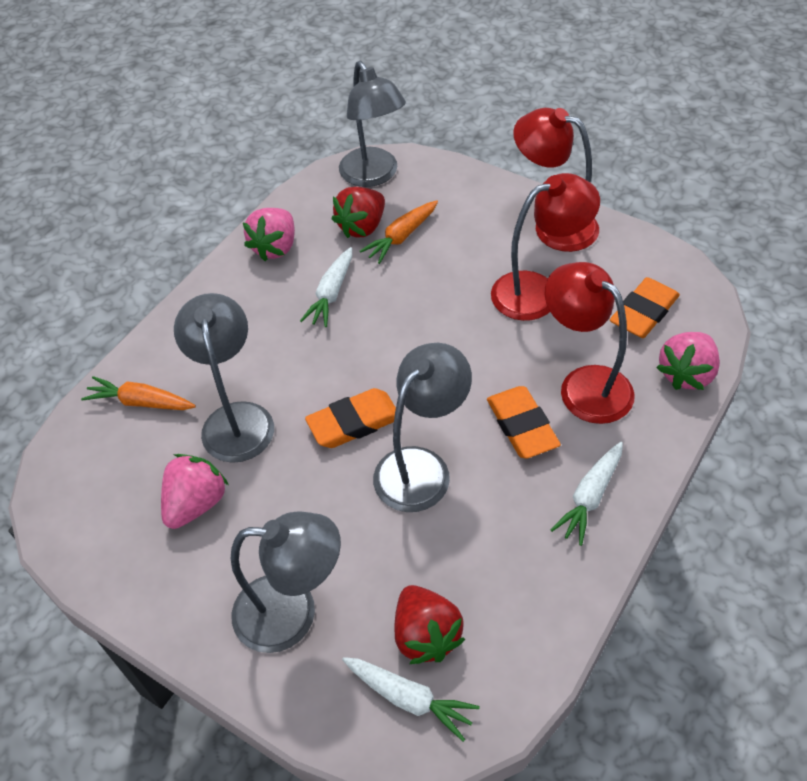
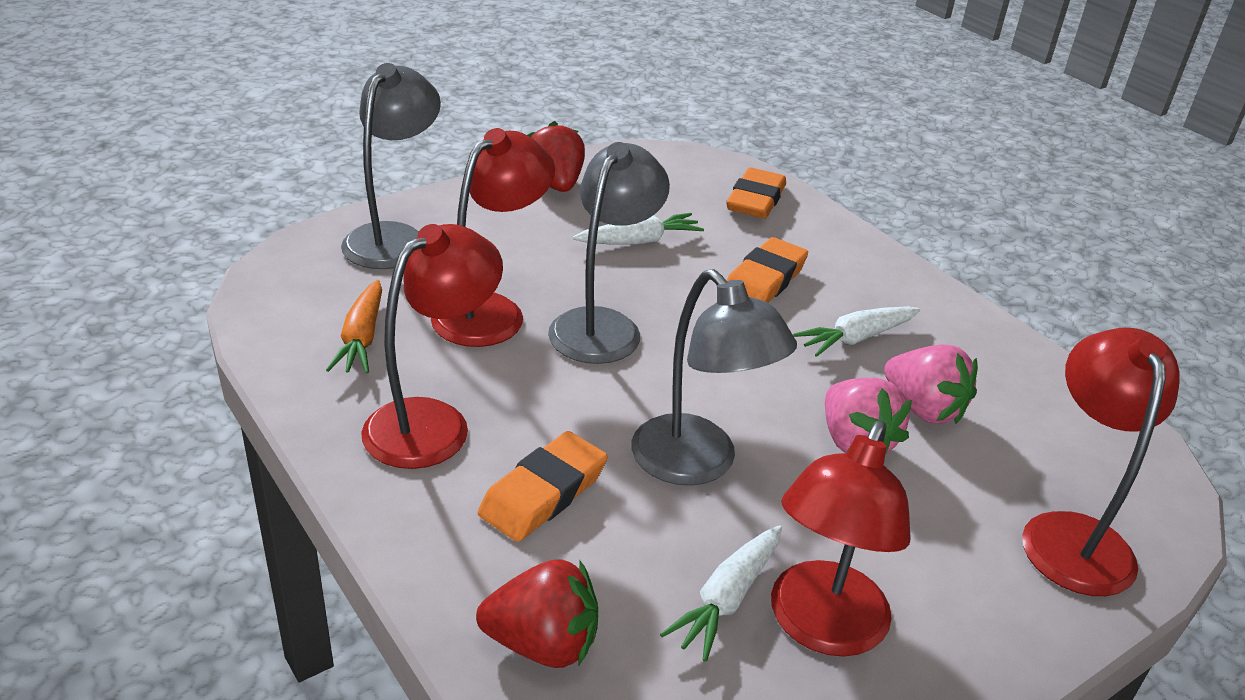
grey lamp: [174,293,274,463] [230,511,341,653] [339,61,406,187] [373,343,472,512] = 4 -> [341,63,441,269] [548,142,670,364] [631,269,797,486] = 3
orange carrot: [81,376,196,410] [360,200,438,264] = 2 -> [326,280,382,374] = 1
pink strawberry: [161,454,228,529] [243,208,295,261] [656,332,720,390] = 3 -> [825,378,912,454] [884,345,978,424] = 2
red lamp: [491,173,600,321] [513,108,599,252] [545,262,635,424] = 3 -> [361,224,503,469] [431,128,555,347] [771,421,911,657] [1022,328,1180,596] = 4

